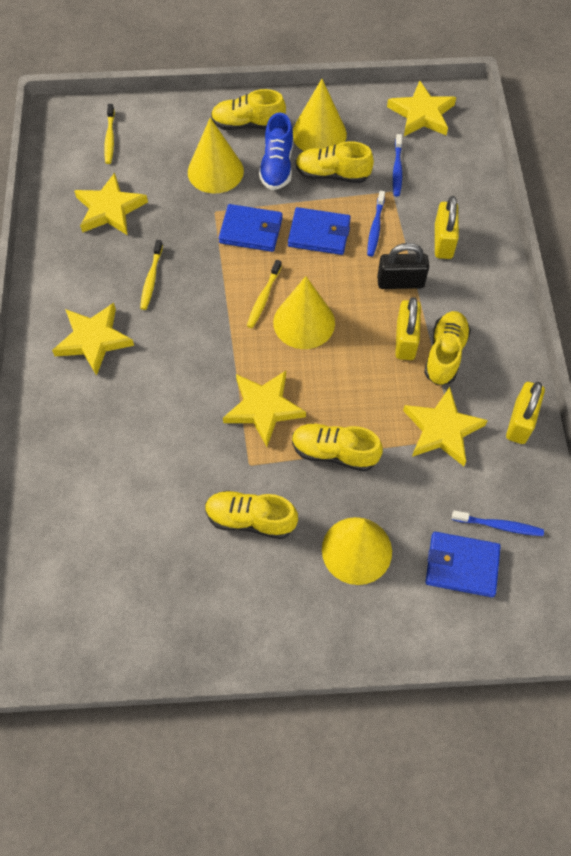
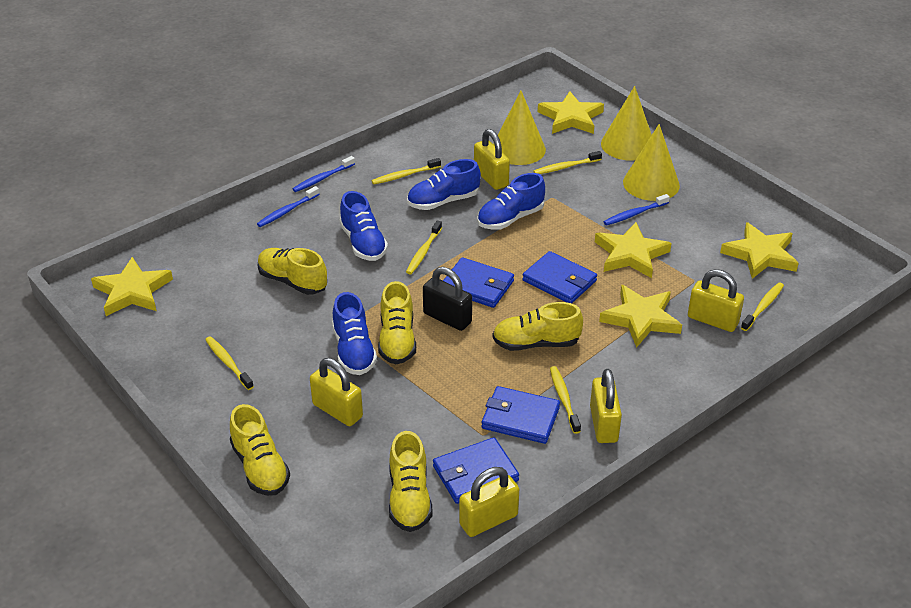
blue shoe: [259,113,293,190] = 1 -> [332,292,377,375] [340,191,388,261] [407,159,481,210] [477,173,545,230] = 4
blue wallet: [218,204,283,252] [288,207,351,255] [426,532,501,597] = 3 -> [433,437,519,504] [443,257,514,308] [481,386,560,444] [522,251,597,303] = 4
yellow cone: [188,118,244,194] [273,276,335,349] [293,79,347,151] [322,517,392,585] = 4 -> [493,91,546,165] [601,86,652,161] [623,124,680,201] = 3
yellow padlock: [395,297,421,360] [435,196,459,259] [506,382,545,444] = 3 -> [310,358,363,426] [459,467,519,537] [474,129,510,190] [590,369,622,443] [688,269,744,332] = 5
yellow toothbrush: [104,104,115,164] [140,240,163,310] [247,260,282,328] = 3 -> [205,336,254,390] [371,158,441,185] [406,221,442,274] [533,151,602,174] [550,366,581,434] [741,282,784,331] = 6

